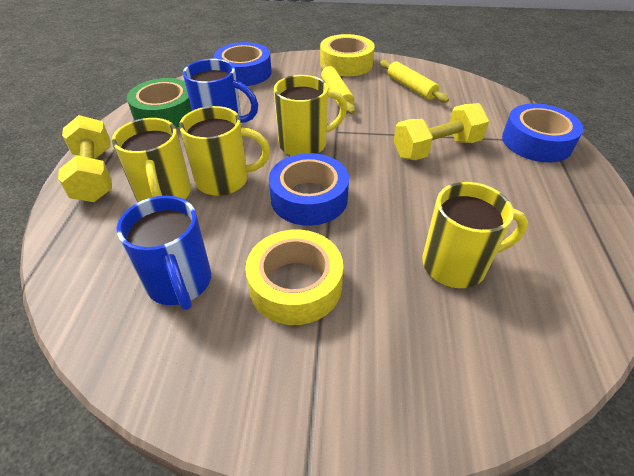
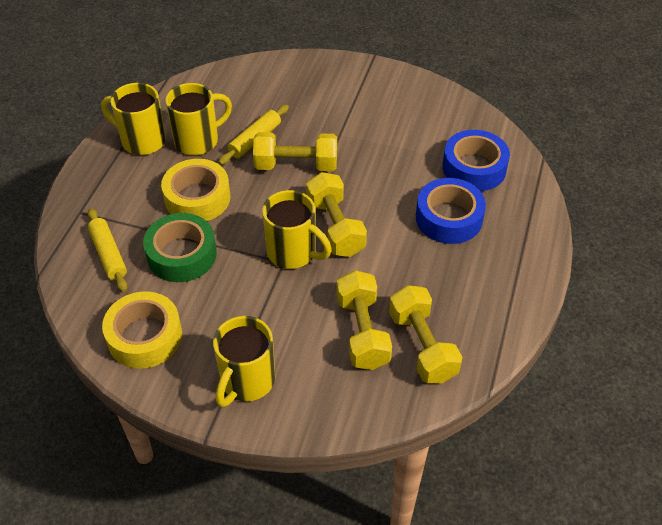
blue mug: [117,196,211,310] [183,59,258,125] = 2 -> none = 0
blue tape: [214,42,272,86] [269,153,349,226] [502,104,583,162] = 3 -> [416,178,486,244] [443,130,510,191] = 2
yellow dumbbell: [58,115,112,202] [393,103,489,160] = 2 -> [253,132,337,172] [306,172,367,257] [337,270,392,370] [389,285,462,383] = 4

